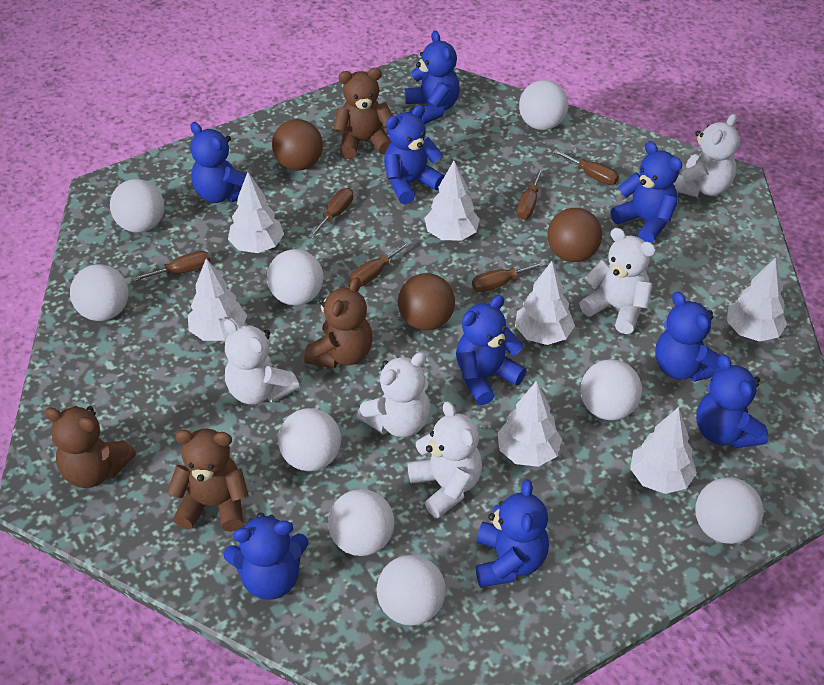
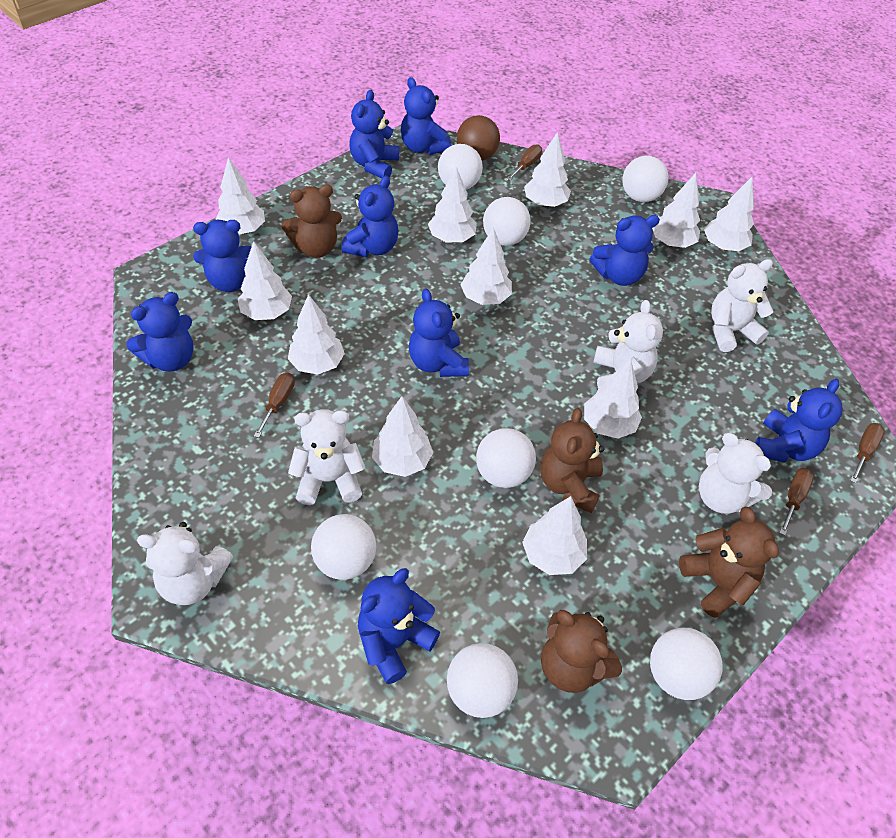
brown ball: [272,119,323,171] [398,273,455,330] [547,208,602,262] = 3 -> [457,115,500,161] = 1
brown screwdriver: [132,251,210,281] [308,188,353,238] [350,241,410,287] [472,261,546,292] [516,168,544,220] [553,150,619,185] = 6 -> [254,372,295,438] [507,144,542,181] [779,468,814,536] [850,423,885,483] = 4
white ball: [70,264,129,321] [110,179,164,233] [267,249,323,305] [278,408,341,471] [328,489,394,556] [377,555,446,625] [519,80,568,130] [581,359,642,420] [695,477,763,544] = 9 -> [311,514,376,580] [438,144,483,190] [447,643,518,718] [476,428,536,488] [483,197,531,246] [622,156,669,202] [650,628,723,700] = 7
white tree: [188,258,247,341] [228,172,284,253] [424,161,480,241] [498,381,562,467] [515,261,575,345] [630,407,697,494] [727,257,787,342] = 7 -> [215,157,265,235] [238,241,292,320] [288,294,345,375] [372,396,433,477] [428,167,477,243] [461,227,512,305] [522,496,587,575] [524,132,571,207] [584,359,642,439] [652,173,700,248] [704,177,754,251] = 11

